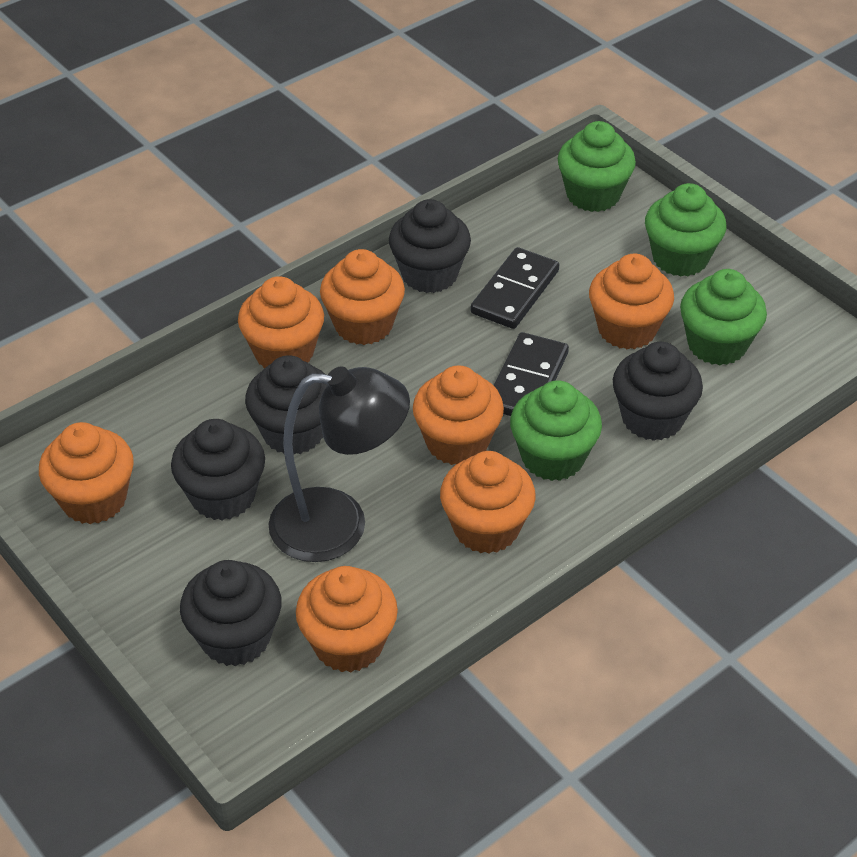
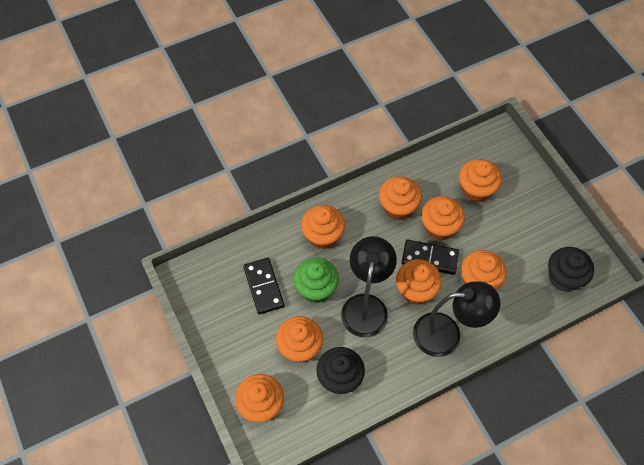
black cupcake: [171,419,265,520] [180,560,282,666] [245,355,328,454] [389,199,471,293] [613,342,703,441] = 5 -> [316,347,365,394] [548,247,594,292] = 2
black lamp: [269,366,410,562] = 1 -> [341,236,397,337] [413,281,500,357] = 2
green cupcake: [510,381,602,481] [558,121,636,212] [645,183,726,277] [680,269,767,365] = 4 -> [293,257,339,303] = 1
orange cupcake: [39,422,134,524] [238,276,324,368] [296,566,398,673] [320,249,405,345] [413,365,504,465] [440,451,536,554] [589,253,674,349] = 7 -> [235,374,284,422] [276,316,323,363] [301,205,345,249] [379,176,422,220] [396,259,442,305] [421,196,465,240] [459,159,502,202] [461,250,507,290] = 8

